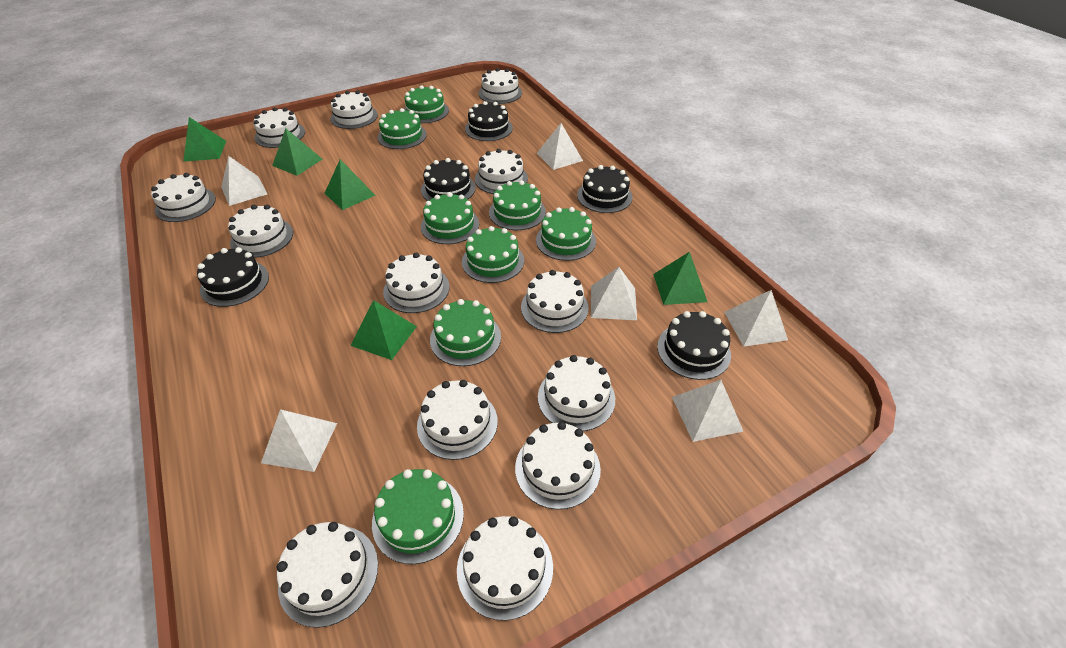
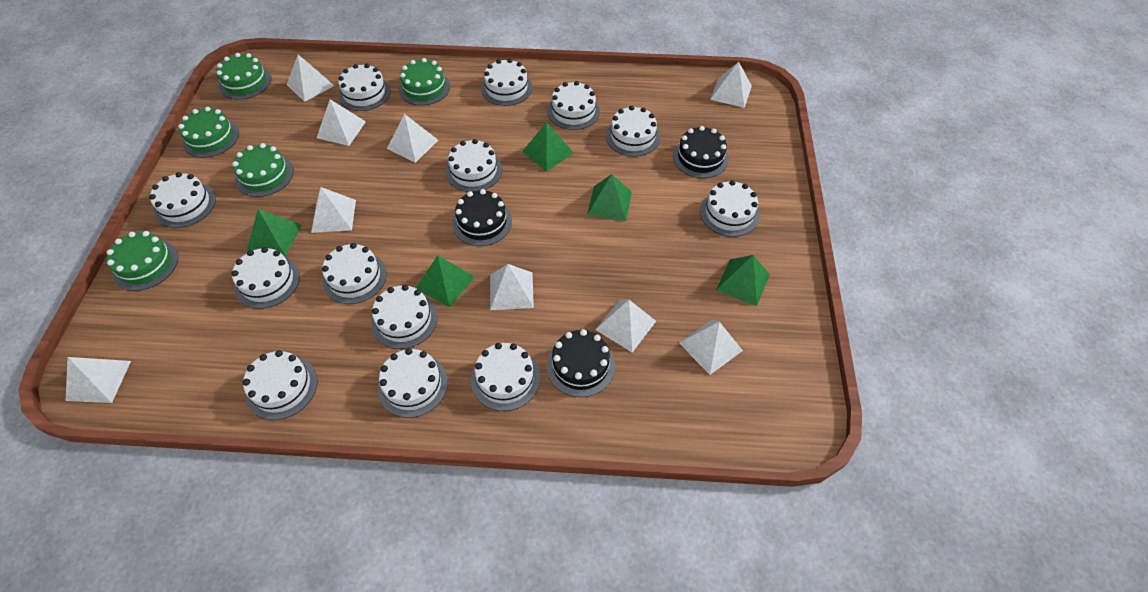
black cake: [197,247,269,307] [421,158,476,201] [465,101,513,141] [577,165,633,213] [657,311,731,380] = 5 -> [453,189,512,246] [547,329,615,397] [673,126,729,178] = 3
green cake: [372,469,464,564] [377,108,427,149] [404,85,449,123] [421,192,479,244] [430,299,501,366] [462,226,524,283] [489,180,546,230] [536,207,596,261] = 8 -> [107,231,178,291] [178,107,239,158] [216,53,271,100] [232,143,294,197] [399,58,450,106] = 5
white pyramid: [221,156,267,206] [261,409,337,472] [537,123,583,170] [591,267,637,320] [672,380,744,442] [724,290,788,347] = 6 -> [66,357,131,403] [287,55,334,102] [311,187,356,233] [317,99,366,146] [387,114,438,163] [490,264,534,310] [595,300,656,353] [679,320,743,375] [710,62,752,108] = 9

